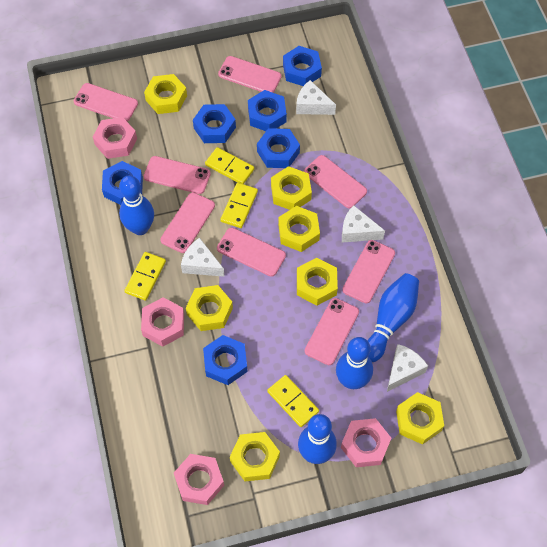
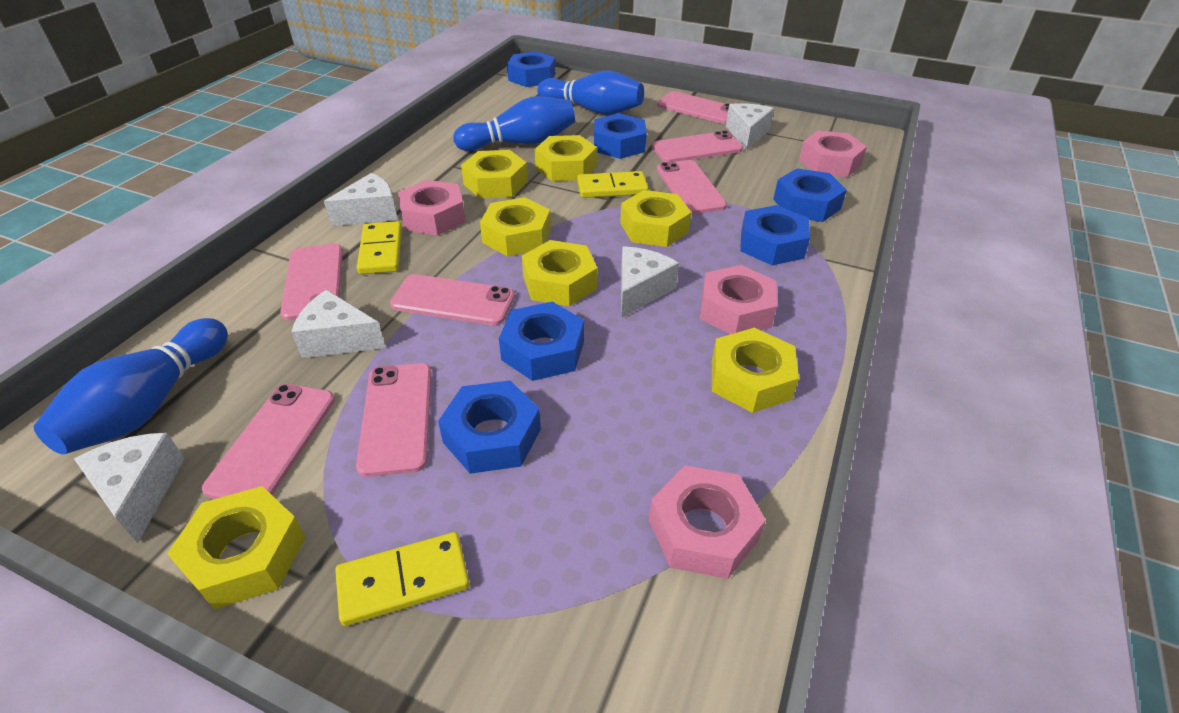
blue bowling pin: [119,175,154,235] [298,414,337,464] [336,337,373,389] [367,273,419,362] = 4 -> [34,318,228,454] [453,96,575,151] [537,70,644,115] = 3
pink phone: [74,83,138,121] [144,156,211,194] [160,192,215,253] [217,228,286,277] [218,56,282,93] [304,155,367,209] [305,298,359,365] [342,240,395,303] = 8 -> [202,384,335,499] [280,244,343,320] [356,363,432,477] [390,274,515,325] [652,131,743,162] [657,91,729,124] [657,160,727,214] = 7
white cheese: [181,238,225,277] [296,80,336,115] [342,205,385,243] [387,344,428,392] = 4 -> [74,433,185,543] [291,290,385,358] [324,173,398,226] [621,246,679,318] [726,103,774,150] = 5
yellow domino: [124,252,166,301] [205,147,254,184] [220,183,258,228] [267,375,319,427] = 4 -> [335,532,470,626] [357,221,402,274] [577,171,649,198] = 3

